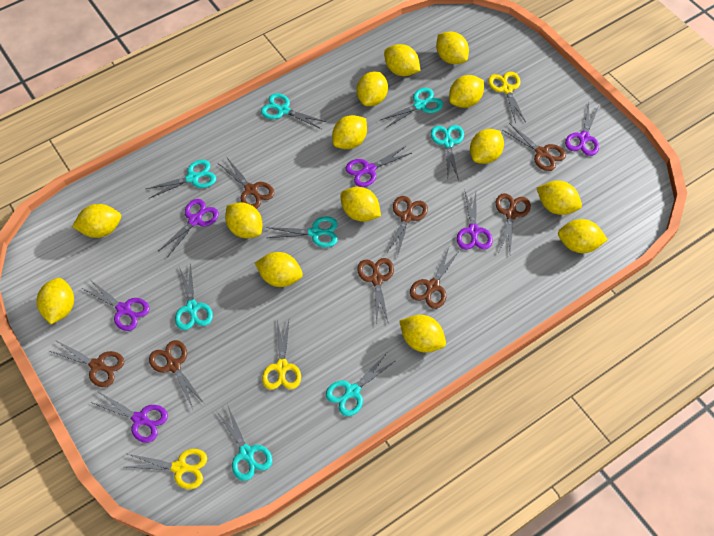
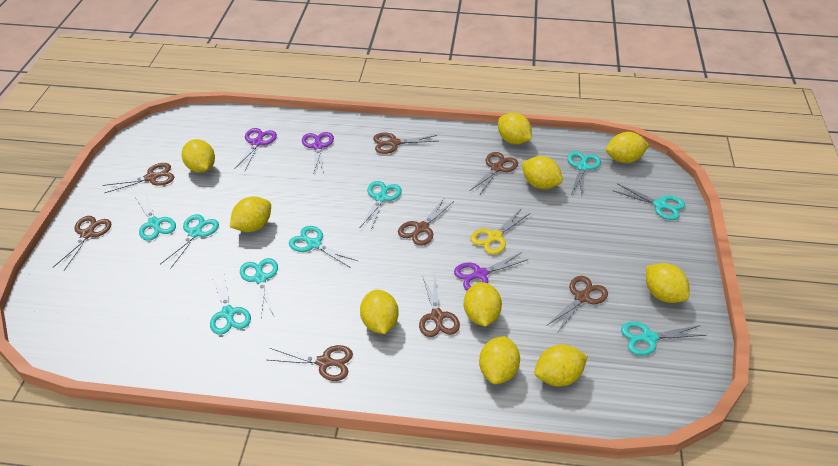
purple scissors: [81,279,149,331] [90,392,168,443] [158,199,219,258] [346,146,412,187] [457,192,493,250] [565,103,599,156] = 6 -> [234,128,277,170] [302,132,334,175] [454,252,529,290] = 3
turquoise scissors: [146,160,216,198] [175,263,213,330] [216,404,272,481] [261,93,326,129] [266,217,338,248] [326,353,395,416] [381,88,443,128] [431,125,464,180] = 8 -> [135,192,176,241] [160,214,219,269] [210,275,251,335] [240,258,278,316] [289,226,358,268] [360,181,402,230] [568,151,601,195] [614,184,685,220] [621,322,706,356] = 9
yellow lemon: [37,278,74,324] [72,204,121,238] [225,202,262,238] [255,252,303,287] [332,115,367,149] [340,187,381,222] [357,72,388,106] [384,44,421,76] [399,315,446,353] [436,31,469,64] [449,75,484,108] [470,129,504,164] [537,181,582,215] [558,219,608,253] = 14 -> [182,139,215,173] [230,196,271,232] [360,290,399,334] [464,282,502,327] [479,336,520,384] [498,113,532,144] [522,156,563,189] [534,345,588,387] [606,132,649,163] [646,263,690,303] = 10
yellow scissors: [126,449,207,489] [262,320,301,390] [488,72,526,123] = 3 -> [470,208,531,254] = 1

